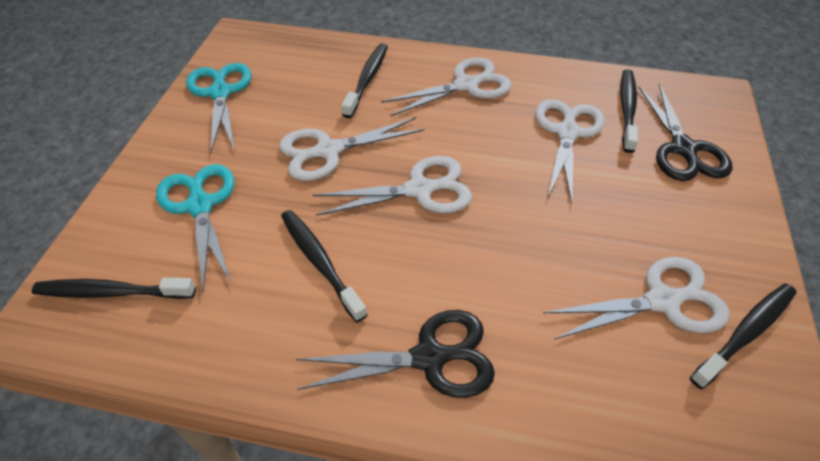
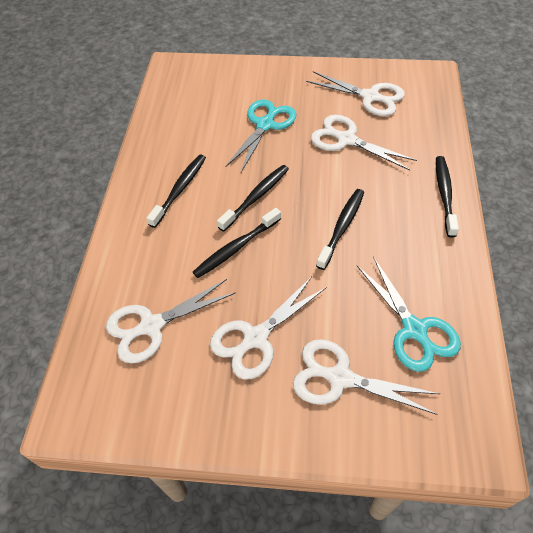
black scissors: [296,310,495,398] [638,83,733,181] = 2 -> none = 0

